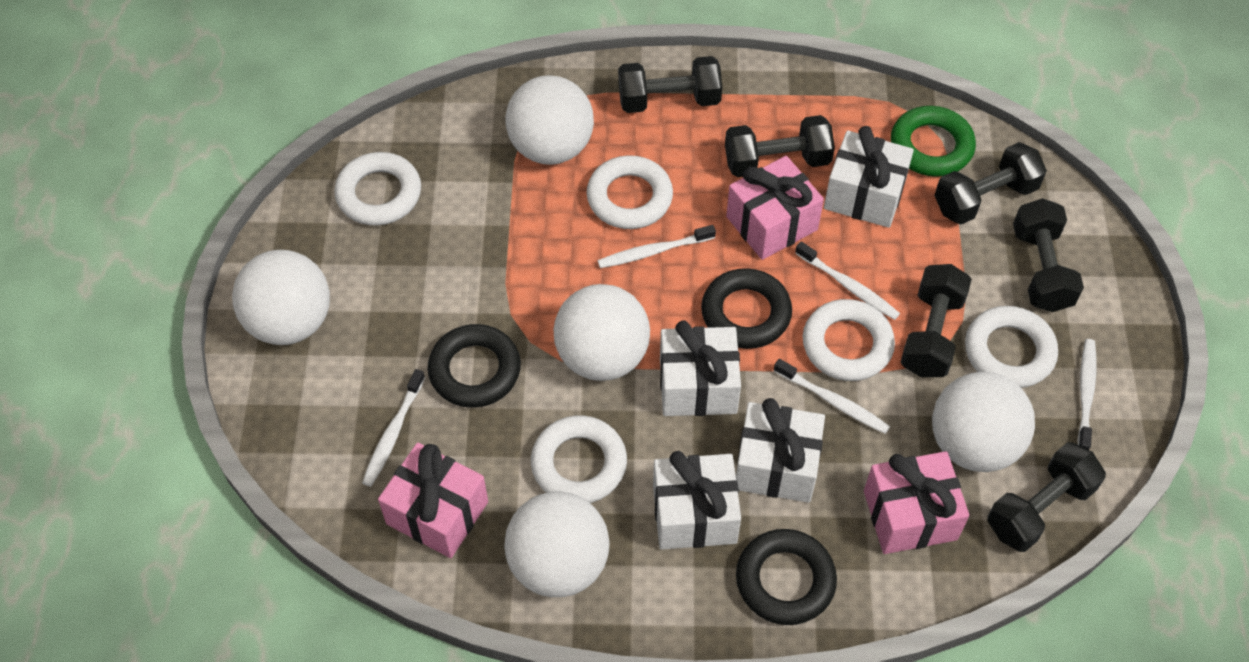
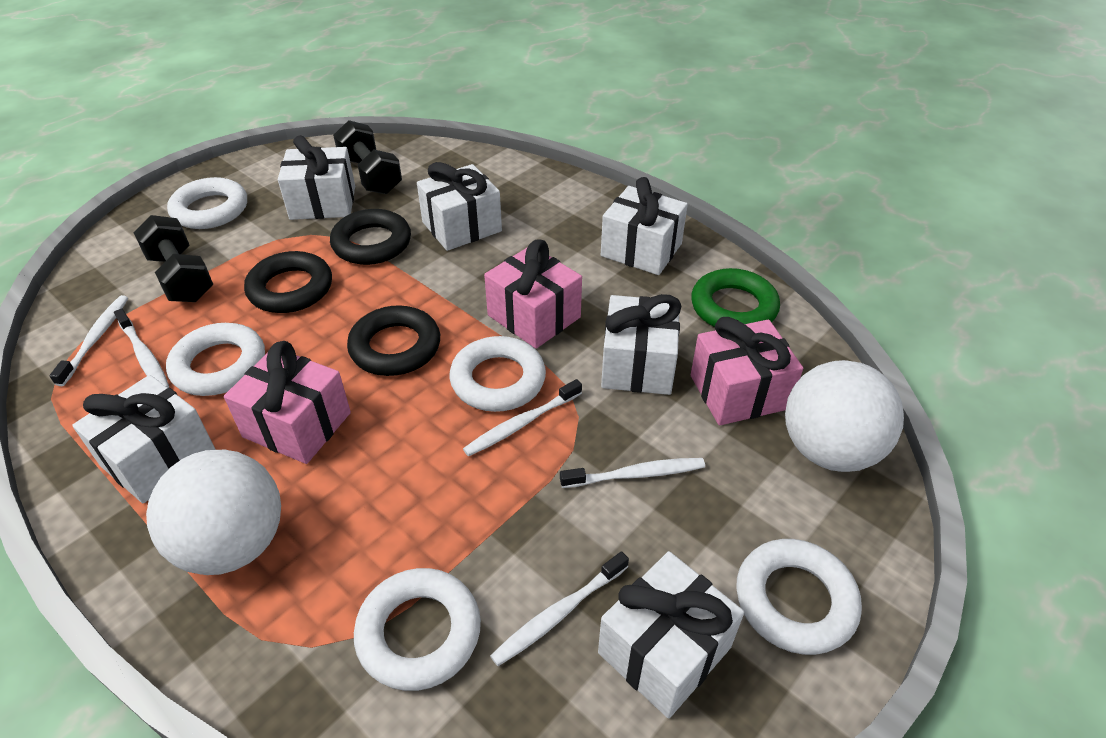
black dumbbell: [618,56,722,113] [725,115,835,177] [901,264,972,378] [934,142,1047,225] [987,442,1106,552] [1013,198,1084,312] = 6 -> [134,215,213,302] [333,120,402,194] = 2
white ball: [232,250,330,345] [504,492,610,597] [505,75,594,165] [554,284,650,381] [932,372,1035,472] = 5 -> [146,450,281,575] [785,360,904,472] = 2
white gift: [653,451,741,550] [660,321,741,416] [736,398,825,503] [824,126,914,228] = 4 -> [72,375,215,503] [278,135,355,220] [417,162,502,251] [598,551,744,718] [601,177,688,275] [601,294,681,395] = 6

